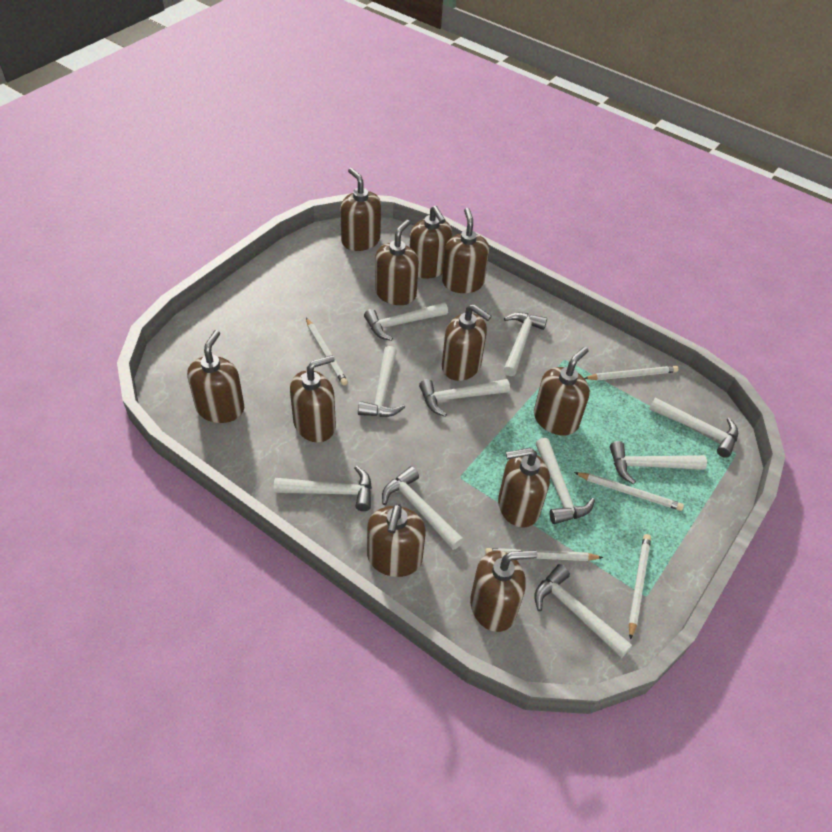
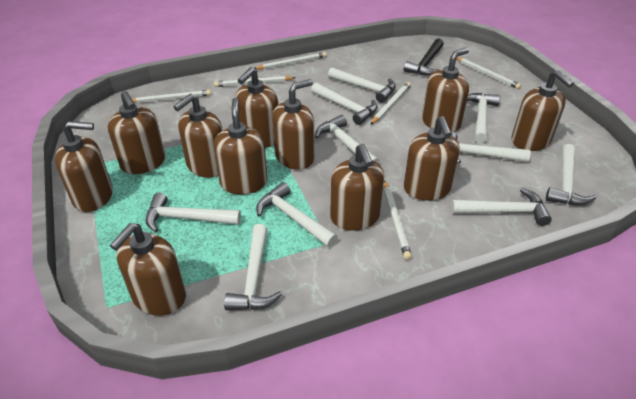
black hammer: none = 0 -> [404,38,444,75] = 1
white pencil: [306,318,348,386] [485,548,603,561] [574,472,684,511] [584,366,678,380] [628,534,651,640] = 5 -> [132,90,211,103] [214,76,295,87] [254,52,327,70] [371,82,411,125] [384,180,412,260] [456,57,521,89] = 6

